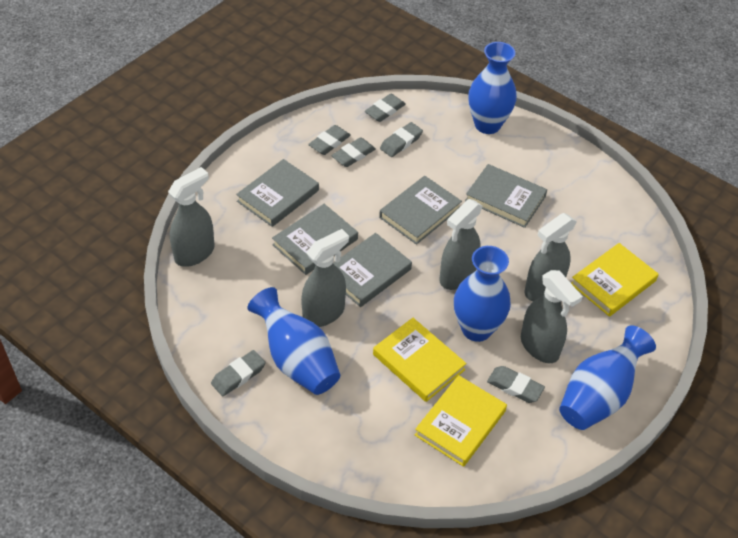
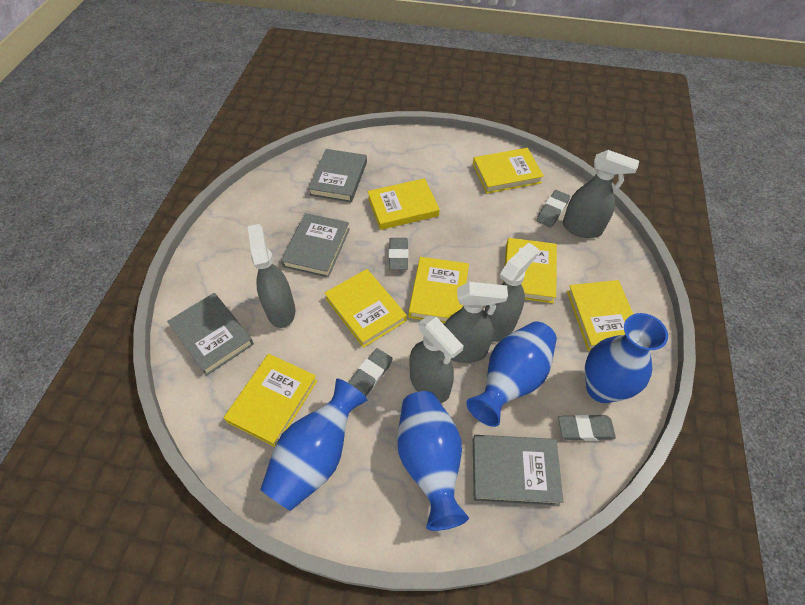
grey book: [236,159,319,227] [272,204,358,275] [333,233,412,307] [379,176,462,245] [465,164,547,228] = 5 -> [167,293,254,376] [281,213,350,278] [308,149,367,202] [473,435,563,506] = 4
grey eraser: [211,350,266,396] [308,125,351,155] [331,137,376,167] [365,94,406,122] [380,122,423,157] [487,366,545,403] = 6 -> [348,348,392,397] [389,238,408,270] [536,190,570,228] [558,414,616,441] = 4
yellow book: [373,318,466,402] [415,375,507,467] [571,243,659,317] = 3 -> [224,354,317,447] [325,269,407,348] [368,178,440,230] [409,257,469,323] [473,148,544,194] [503,238,557,303] [567,280,633,351] = 7

